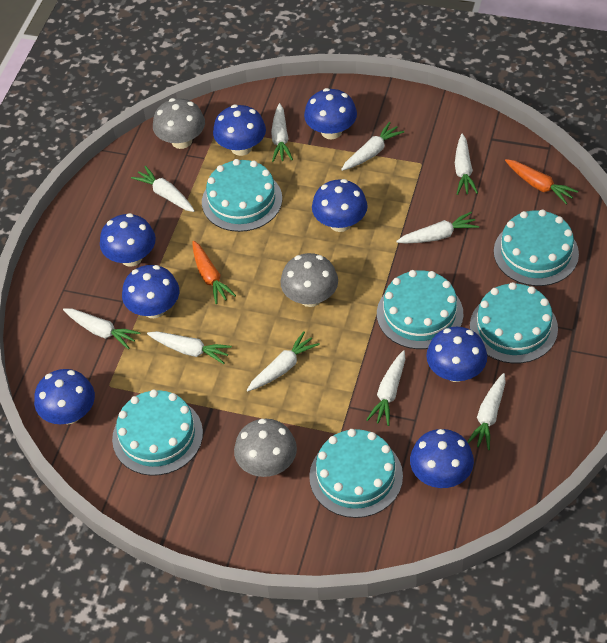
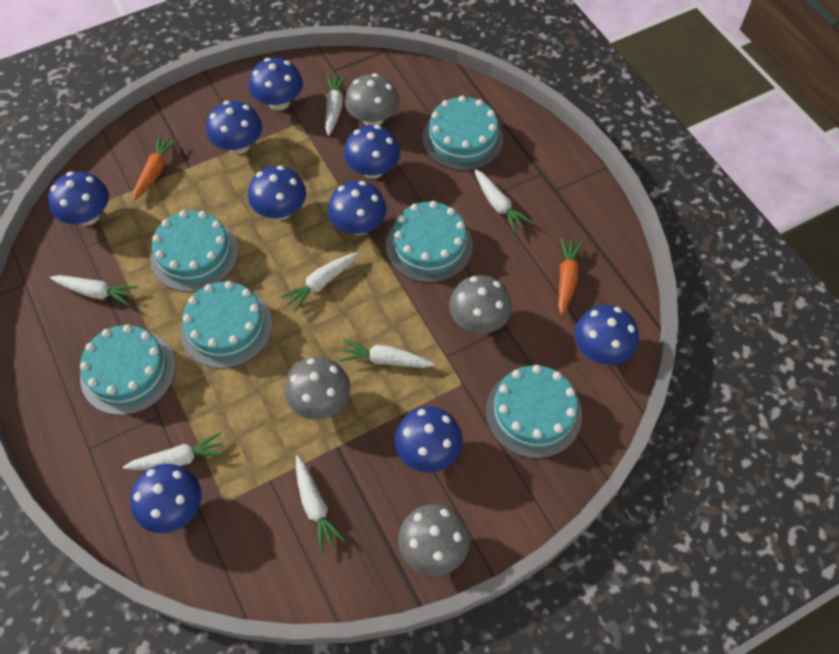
blue mushroom: [34,369,95,424] [100,213,156,266] [122,265,179,318] [213,105,266,156] [304,88,357,139] [312,179,368,232] [410,429,474,488] [426,327,487,382] = 8 -> [48,171,109,226] [130,464,202,533] [206,101,262,154] [248,166,306,220] [249,58,303,111] [328,181,386,235] [344,125,400,179] [395,407,463,472] [575,305,639,365] = 9
grey mushroom: [153,98,205,149] [234,419,297,477] [280,253,338,307] = 3 -> [285,357,350,420] [345,73,399,125] [398,504,470,576] [449,275,512,333] = 4
white carrot: [63,308,141,349] [131,166,195,212] [147,331,232,364] [247,332,320,391] [271,103,293,162] [341,122,404,171] [366,350,405,426] [396,212,479,243] [455,134,478,195] [467,373,506,450] = 10 -> [50,275,138,306] [123,432,225,470] [280,252,358,312] [296,456,346,552] [325,74,347,136] [339,339,434,368] [474,169,533,233] = 7

